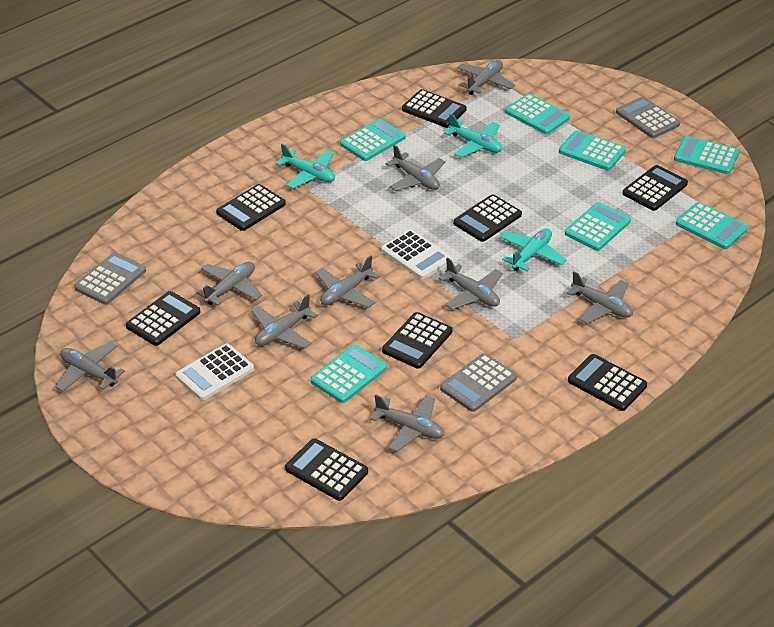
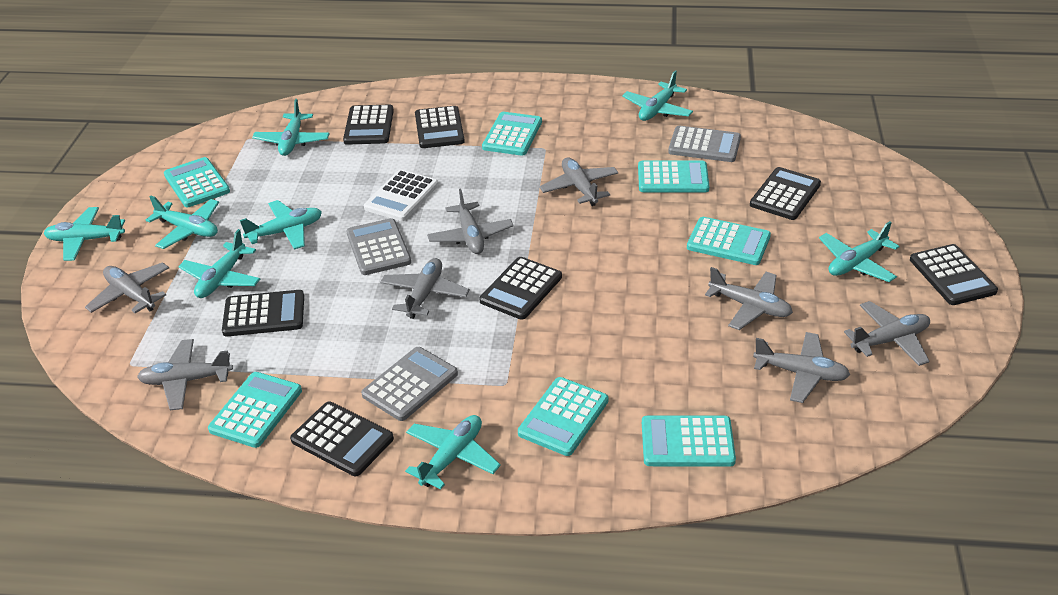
black calculator: [126,291,200,346] [216,184,286,231] [285,439,368,501] [382,312,452,369] [402,89,467,128] [453,194,522,242] [568,354,647,411] [622,165,688,211] = 8 -> [222,290,304,336] [290,402,394,476] [343,105,394,145] [415,106,465,148] [479,257,562,320] [750,167,821,220] [910,244,998,305] = 7
grey plane: [55,342,125,392] [196,262,262,306] [252,294,318,349] [315,256,380,308] [370,394,445,452] [386,145,445,191] [438,257,503,310] [457,60,515,95] [566,271,633,324] = 9 -> [85,262,169,313] [137,339,233,410] [380,258,470,319] [427,188,513,254] [539,158,619,206] [705,267,793,330] [753,332,850,403] [844,301,930,366] = 8
turquoise plane: [276,144,335,189] [444,114,502,158] [500,228,567,271] = 3 -> [44,207,125,261] [146,195,219,249] [178,229,260,298] [240,200,322,250] [252,99,329,156] [405,415,501,489] [622,71,693,121] [819,221,900,282] = 8
white calculator: [175,343,254,400] [381,229,452,279] = 2 -> [364,170,439,221] = 1

